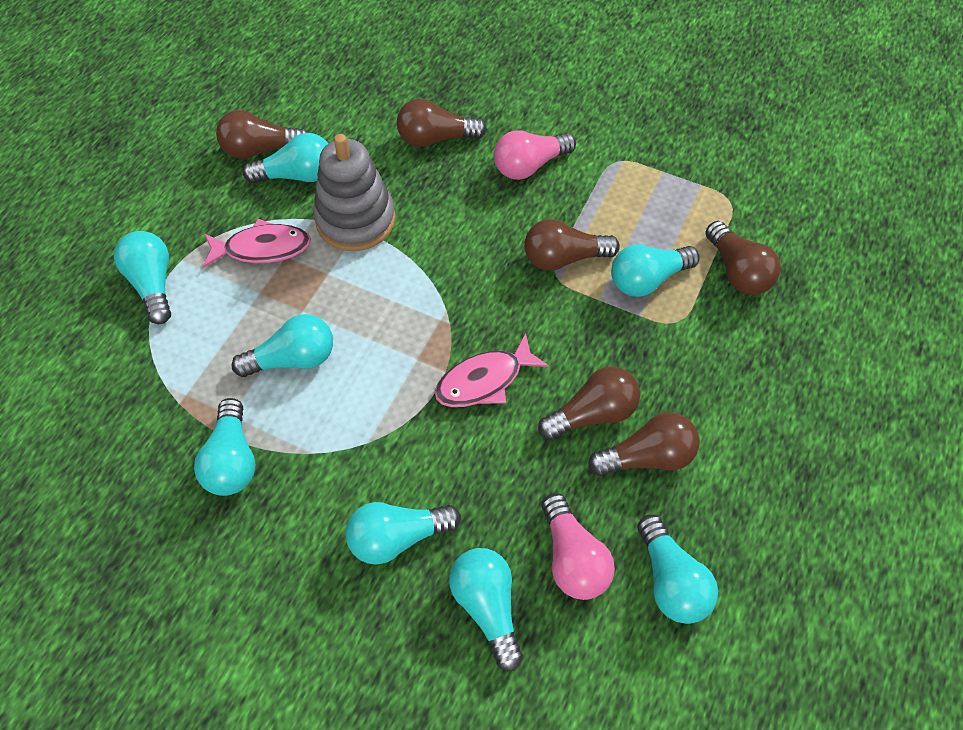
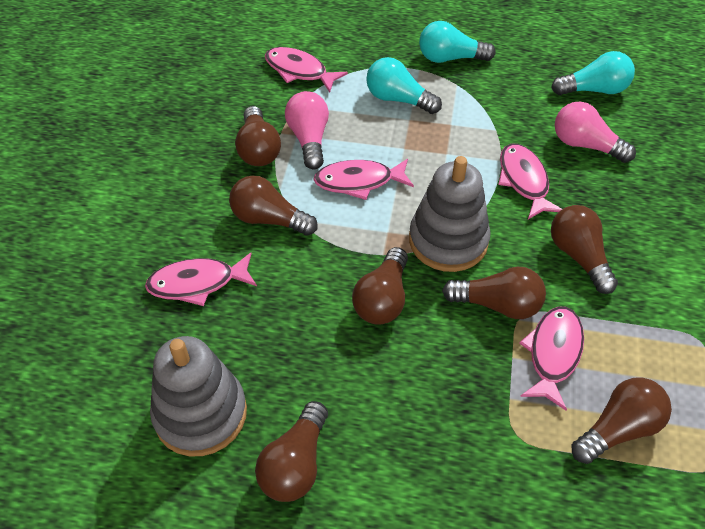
brown light bulb: [216,110,308,159] [397,99,487,147] [524,219,620,271] [538,366,640,440] [588,413,699,476] [705,221,781,295] = 6 -> [229,175,318,236] [235,106,281,166] [255,401,328,502] [352,247,408,325] [442,267,546,319] [551,205,618,294] [571,378,672,464] = 7
grey stacking toy: [313,134,396,251] = 1 -> [150,336,247,456] [409,156,491,272] = 2
pink fish: [202,219,311,268] [435,333,549,407] = 2 -> [145,253,257,306] [265,47,348,92] [313,159,414,200] [498,144,562,219] [519,306,584,411] = 5
turquoise light bulb: [114,231,171,324] [194,398,255,496] [231,314,333,377] [243,133,328,184] [345,502,461,565] [449,548,523,671] [611,245,699,297] [637,515,718,624] = 8 -> [366,57,442,114] [419,21,496,63] [552,51,635,95] = 3

